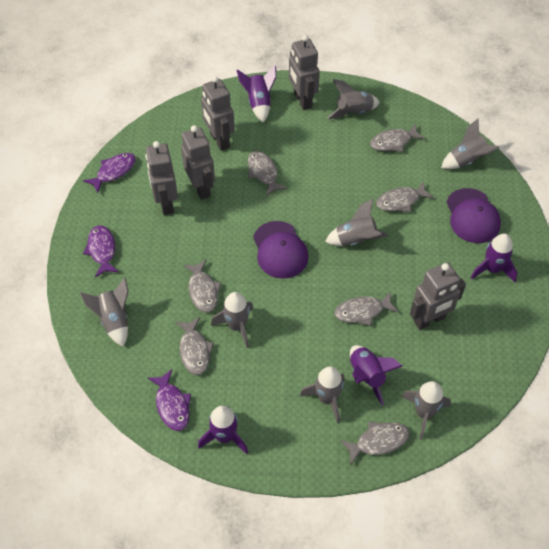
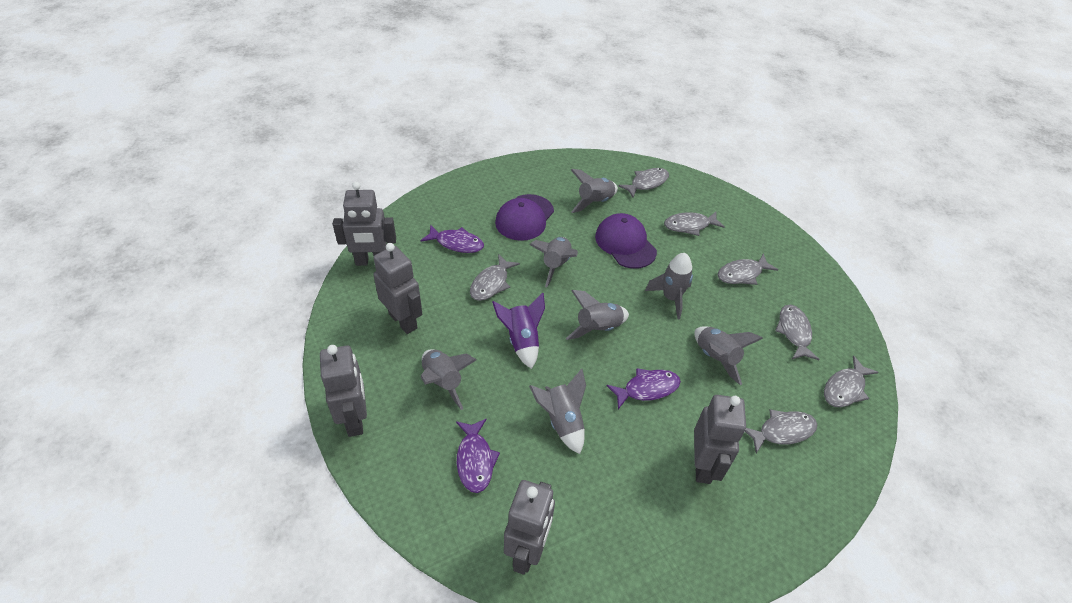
purple rocket: [198,406,248,454] [237,65,276,123] [350,345,402,405] [471,234,517,282] = 4 -> [492,293,545,369] = 1

